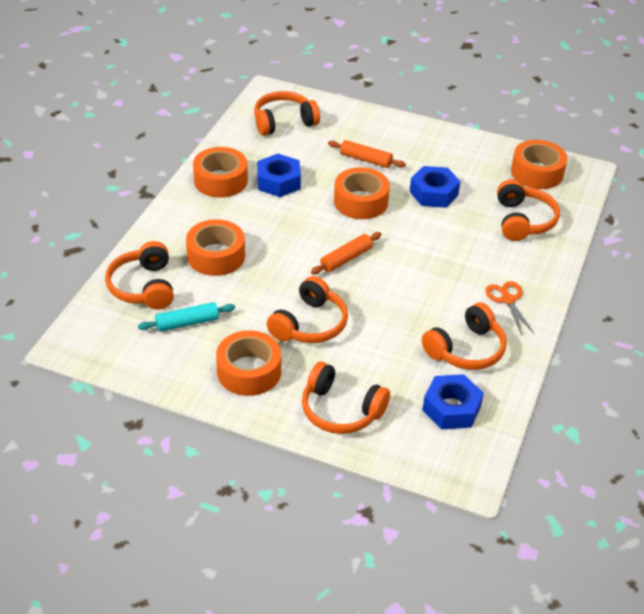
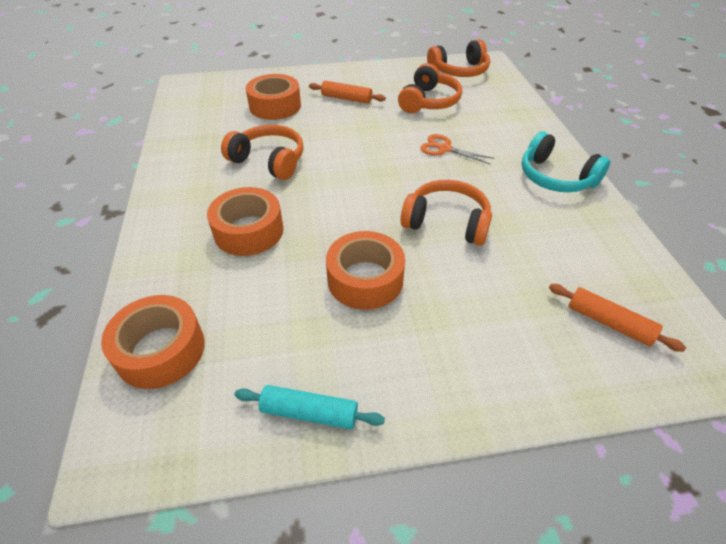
blue nut: [257,154,301,197] [410,166,460,208] [422,374,484,429] = 3 -> none = 0
orange headphones: [105,241,174,309] [254,91,320,136] [267,276,348,343] [302,361,390,434] [422,303,507,370] [497,179,560,241] = 6 -> [221,125,303,180] [398,63,462,113] [401,180,492,246] [427,39,490,77] = 4
orange tape: [186,219,245,276] [193,147,248,198] [216,330,281,396] [334,167,390,219] [511,140,568,189] = 5 -> [101,295,205,389] [207,187,283,256] [246,74,301,120] [326,231,405,310] = 4
turquoise headphones: none = 0 -> [522,131,610,192] = 1

